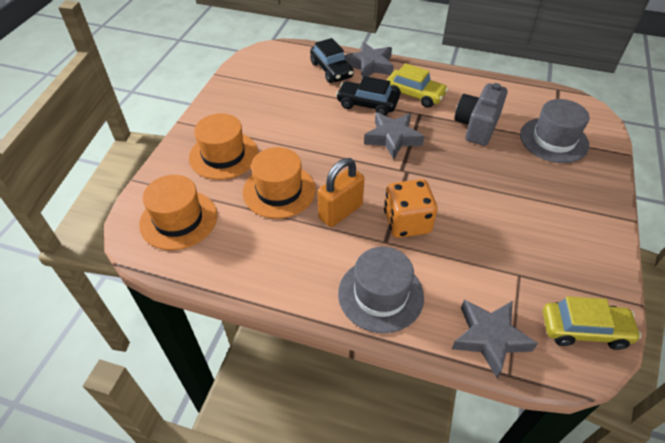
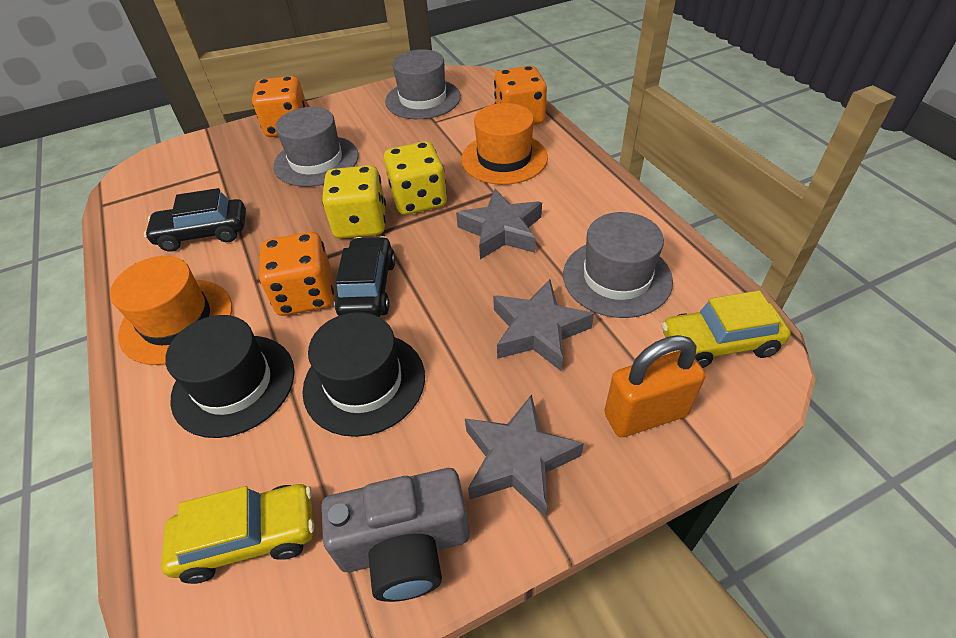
black hat: none = 0 -> [165,315,295,438] [302,312,425,437] = 2
grey hat: [338,247,424,333] [520,99,589,163] = 2 -> [273,107,359,187] [385,49,461,119] [563,212,673,318] = 3
orange dice: [384,179,437,238] = 1 -> [252,76,307,137] [259,232,334,316] [494,66,547,125] = 3
orange hat: [139,175,217,250] [189,113,258,180] [243,147,316,219] = 3 -> [110,256,232,365] [461,103,548,185] = 2
yellow dice: none = 0 -> [322,165,386,239] [384,141,447,215] = 2

